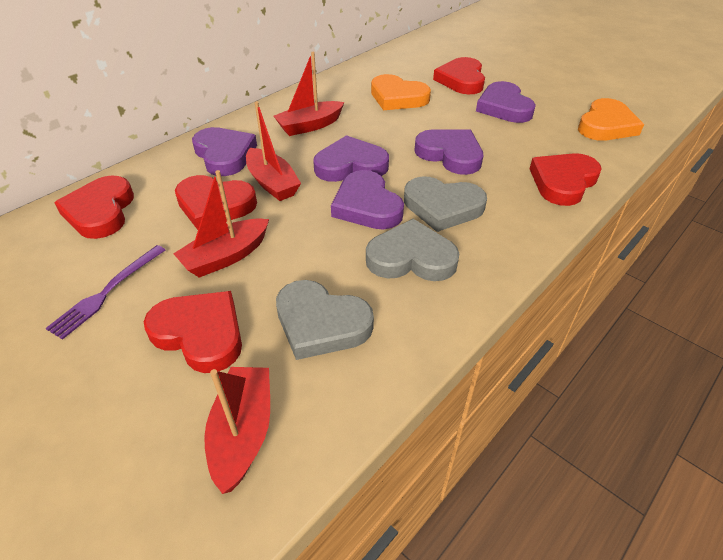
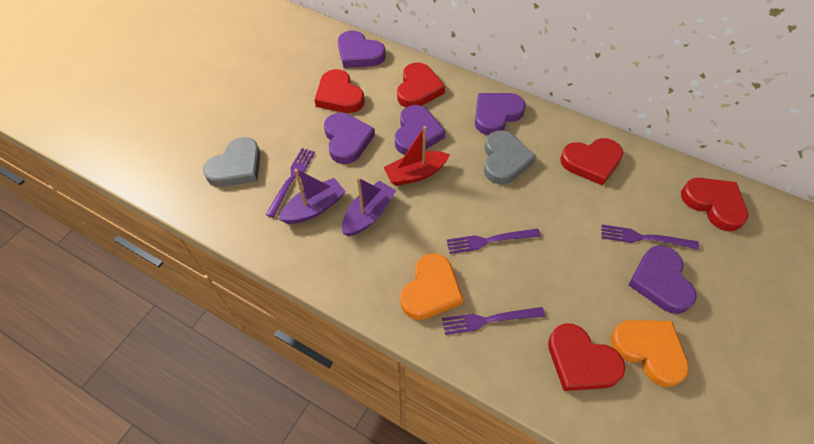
grey heart: [276,280,374,360] [366,219,460,281] [404,177,487,232] = 3 -> [203,137,260,187] [484,130,536,184] = 2
purple boat: none = 0 -> [278,169,346,224] [342,177,396,237] = 2
purple fork: [45,245,165,340] = 1 -> [266,148,315,218] [442,307,545,335] [447,229,541,254] [601,225,699,250] = 4
red boat: [173,170,269,278] [204,367,270,494] [246,101,301,201] [274,52,344,136] = 4 -> [383,126,450,186] = 1

